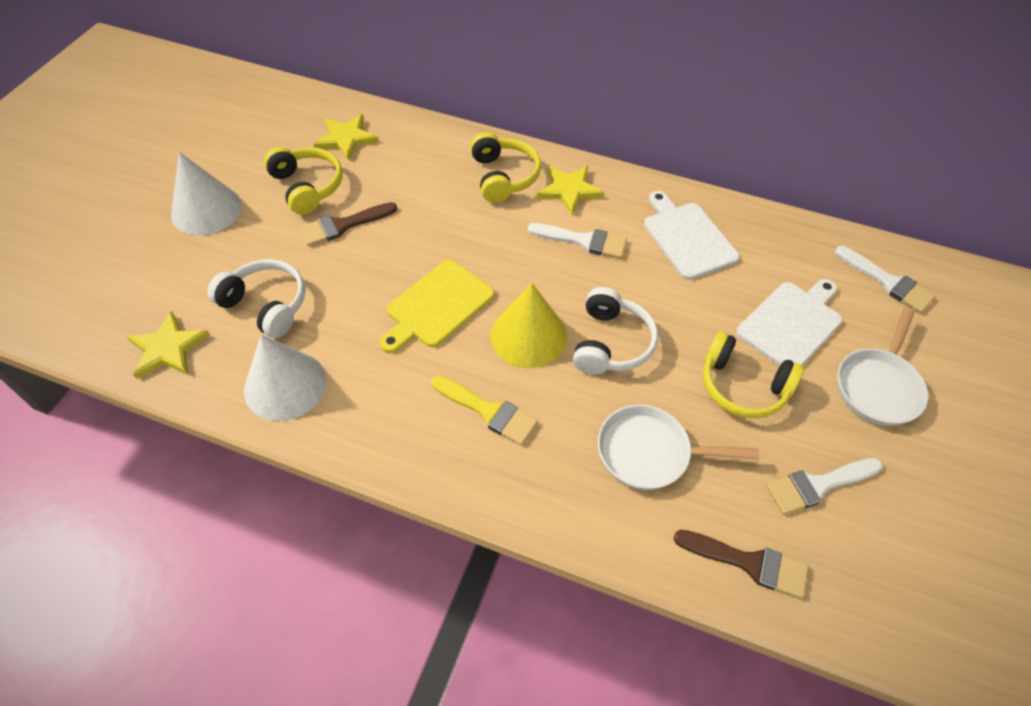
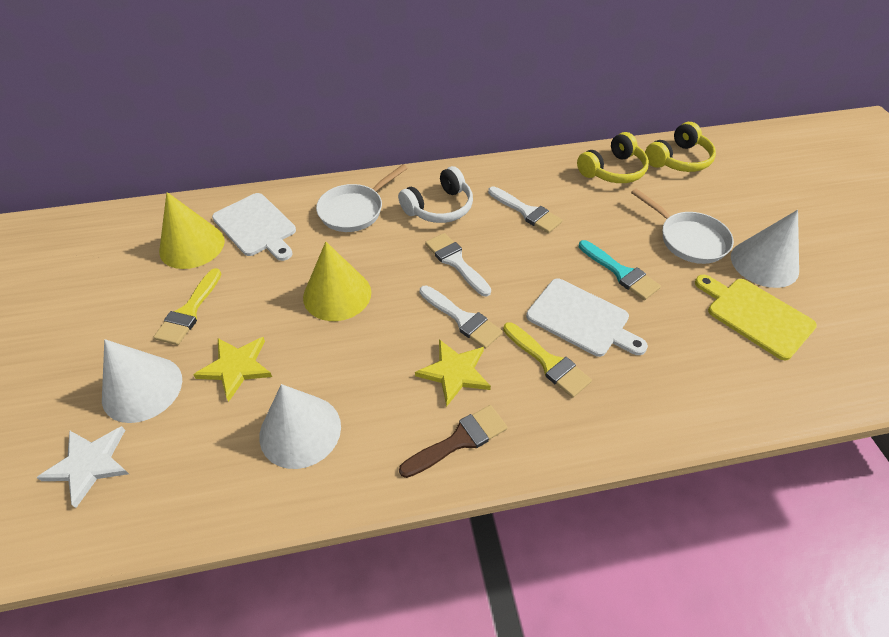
brown brush: [299,202,397,246] [674,530,809,599] = 2 -> [399,405,508,478] = 1
turquoise brush: none = 0 -> [579,240,661,300] = 1
white cone: [171,152,242,235] [244,335,327,421] = 2 -> [102,339,182,423] [259,384,341,469] [731,210,799,288] = 3
white headphones: [207,259,305,338] [573,287,658,374] = 2 -> [398,166,473,223] = 1
white star: none = 0 -> [36,426,129,508] = 1
yellow brush: [431,375,538,445] = 1 -> [154,268,221,345] [503,322,592,398] = 2
yellow cone: [491,283,567,368] = 1 -> [159,192,225,269] [303,242,371,321] = 2
yellow headphones: [264,147,343,215] [470,132,541,203] [703,332,804,419] = 3 -> [577,132,649,183] [645,122,716,172] = 2
yellow star: [127,311,210,379] [314,114,379,161] [537,166,604,215] = 3 -> [193,337,272,402] [415,339,491,407] = 2

